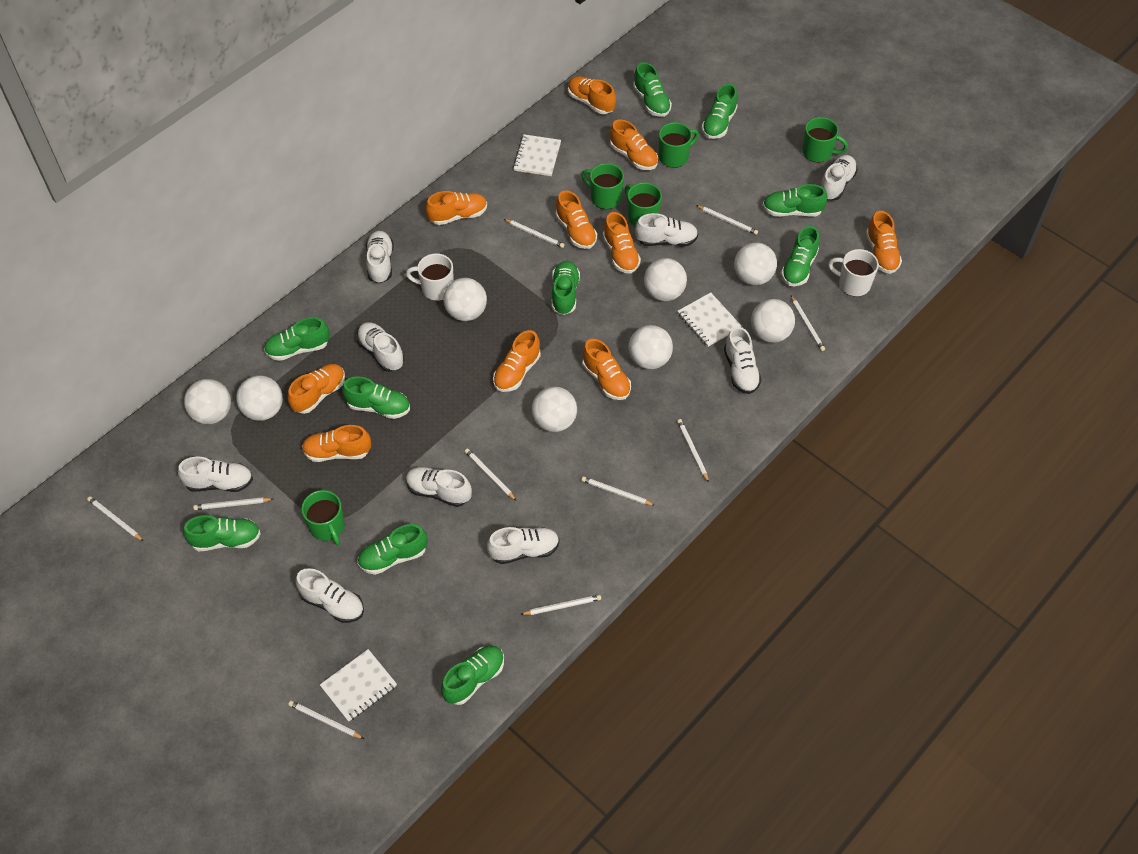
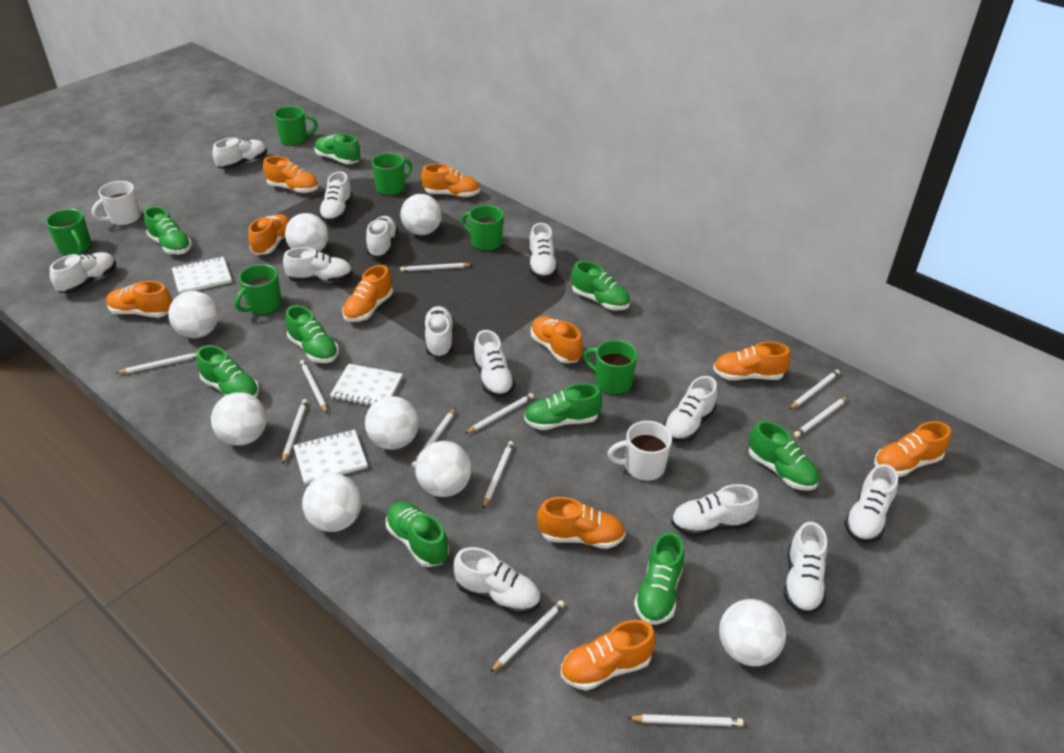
green mug: [301,490,345,546] [581,163,624,209] [625,182,662,226] [659,122,699,168] [802,117,848,163] = 5 -> [46,209,92,256] [235,264,282,315] [274,106,318,146] [372,153,412,196] [461,205,504,251] [584,340,638,395] = 6
green shoe: [183,515,261,551] [264,317,329,361] [342,376,410,419] [357,524,427,575] [441,646,504,705] [552,261,580,315] [633,62,672,117] [702,84,738,139] [763,184,827,217] [781,226,820,286] = 10 -> [144,206,192,254] [196,345,259,397] [285,305,339,363] [315,133,360,164] [385,502,449,567] [524,383,602,430] [571,261,630,310] [634,532,684,625] [749,421,819,491] = 9
white pencil: [87,496,143,541] [193,497,273,510] [288,701,364,739] [465,449,516,500] [504,219,565,248] [520,595,601,615] [581,476,655,506] [677,419,709,483] [696,205,758,235] [791,296,825,351] = 10 -> [116,352,197,374] [282,399,308,464] [300,360,327,413] [400,263,473,271] [412,408,456,468] [465,393,534,434] [483,441,514,509] [491,600,565,672] [628,714,744,726] [790,370,840,409] [794,397,848,437] = 11
white shoe: [178,457,253,492] [295,568,364,623] [357,322,404,372] [366,231,393,283] [406,467,472,507] [487,527,560,564] [635,213,698,246] [724,327,762,394] [820,155,858,200] = 9 -> [50,252,116,293] [212,137,267,169] [283,247,353,282] [319,171,353,222] [366,216,398,258] [423,306,454,358] [453,547,541,615] [473,330,515,398] [529,223,558,279] [664,376,718,442] [671,484,759,537] [784,522,827,614] [844,464,898,543] = 13

